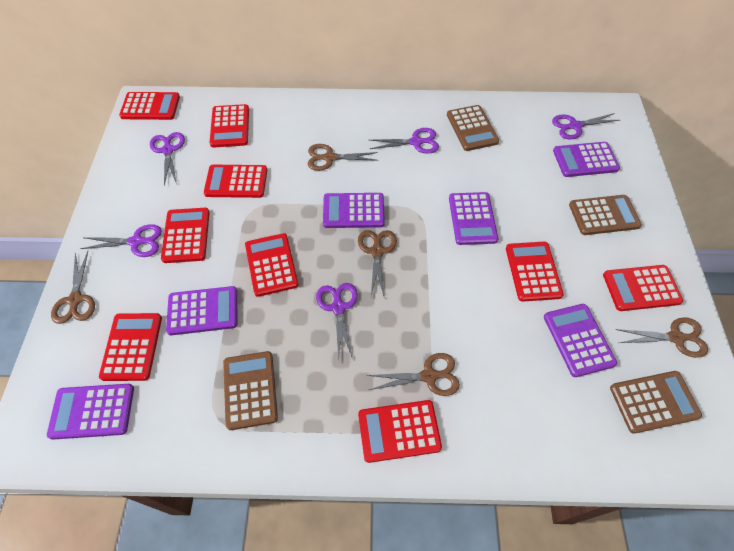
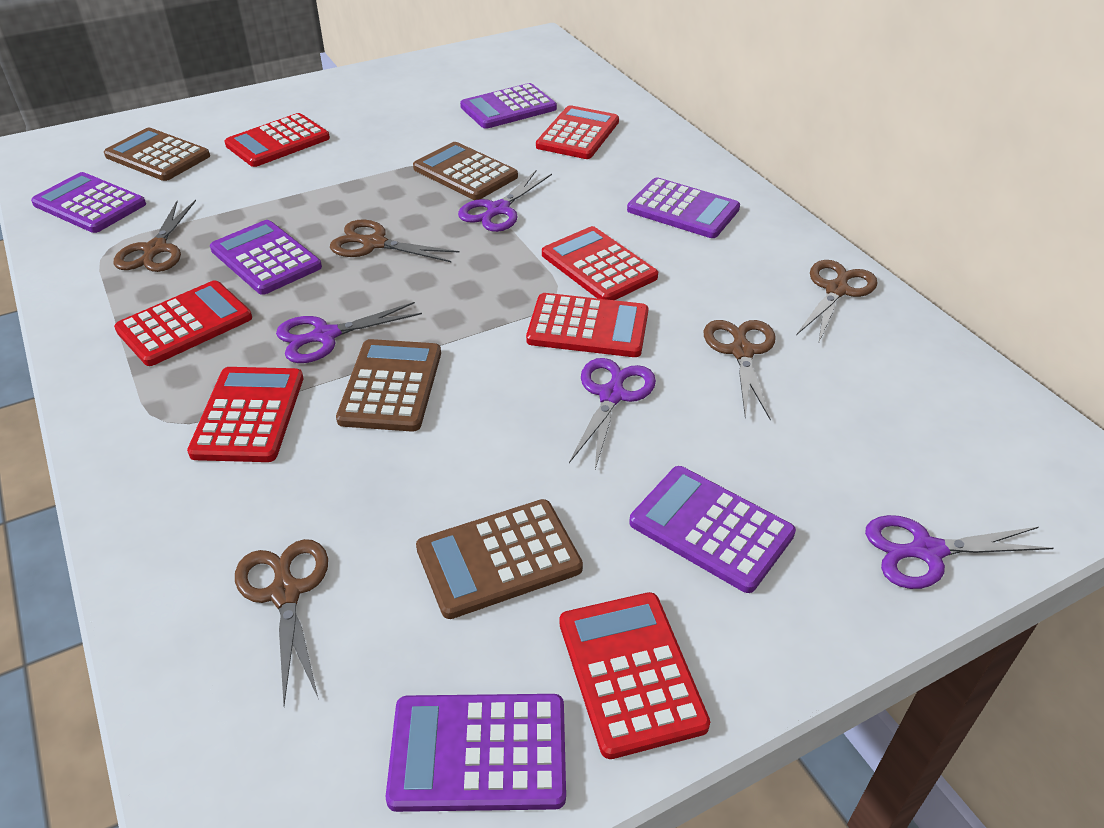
purple scissors: [80,224,162,257] [150,132,185,186] [316,283,358,360] [369,128,439,154] [552,113,619,140] = 5 -> [276,302,422,363] [458,171,552,232] [569,358,656,469] [865,515,1053,589] = 4
red calculator: [99,313,162,381] [119,92,180,120] [161,208,210,263] [204,165,267,198] [209,104,249,148] [245,233,299,297] [358,400,442,463] [506,242,564,302] [603,265,683,311] = 9 -> [114,280,252,366] [187,367,303,462] [225,113,330,167] [526,293,649,357] [536,105,619,159] [542,226,658,300] [560,592,710,759] = 7

